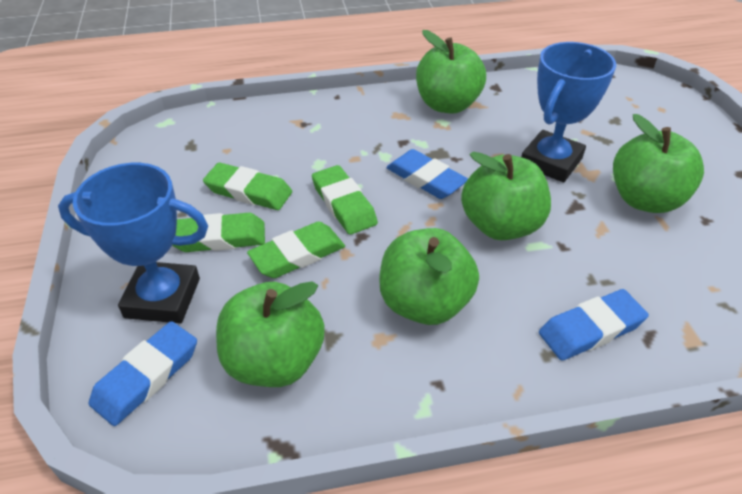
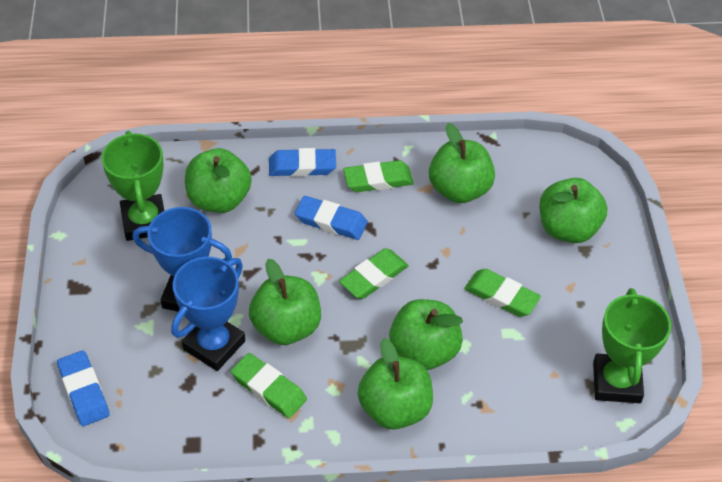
green apple: [216,281,325,387] [379,228,479,325] [416,30,486,113] [461,152,551,240] [613,114,704,213] = 5 -> [185,148,252,213] [249,259,321,345] [358,338,433,430] [389,299,463,370] [429,123,495,203] [540,178,607,243] = 6
green trophy: none = 0 -> [102,131,164,241] [593,288,671,403] = 2

